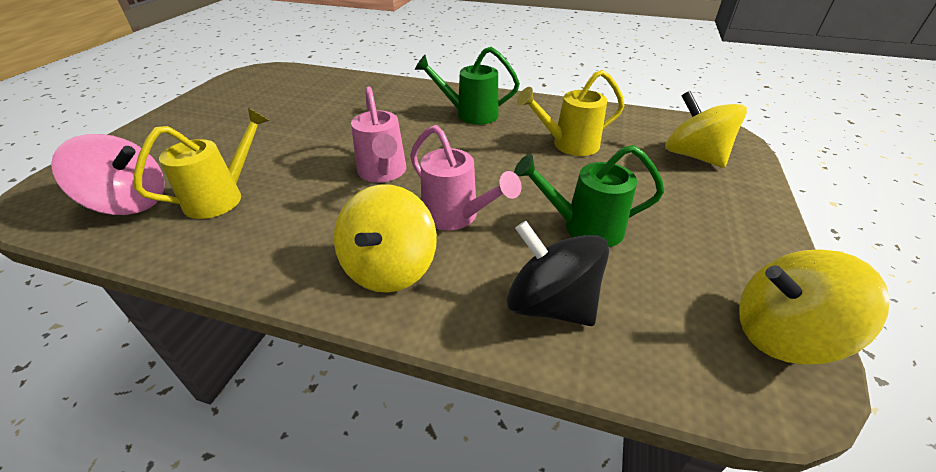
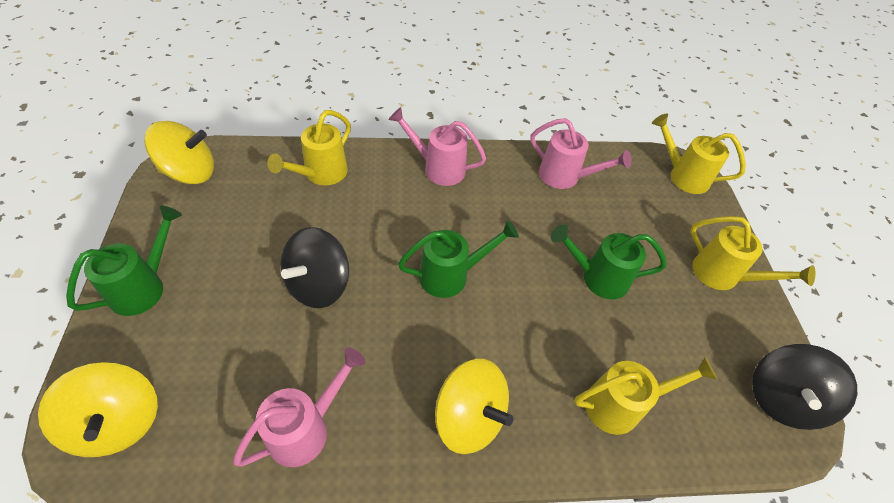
black spinning top: [507,221,609,326] = 1 -> [280,227,349,308] [752,344,857,430] = 2
green watering can: [415,47,520,125] [514,145,665,247] = 2 -> [66,206,182,316] [398,220,519,298] [551,224,666,299] = 3
pink spinning top: [51,134,165,215] = 1 -> none = 0
pink watering can: [351,86,407,183] [410,125,522,230] = 2 -> [233,347,366,467] [389,107,486,186] [530,118,632,189] = 3
yellow watering can: [134,108,270,219] [517,70,625,156] = 2 -> [267,110,351,185] [574,357,718,435] [652,114,746,194] [690,216,816,290] = 4

